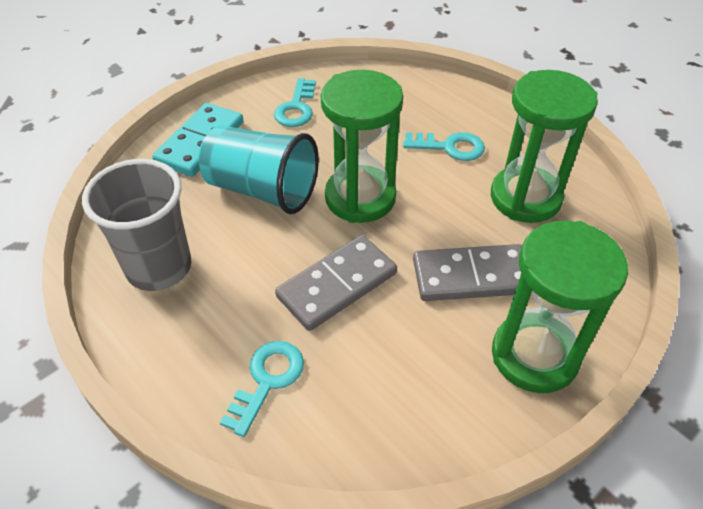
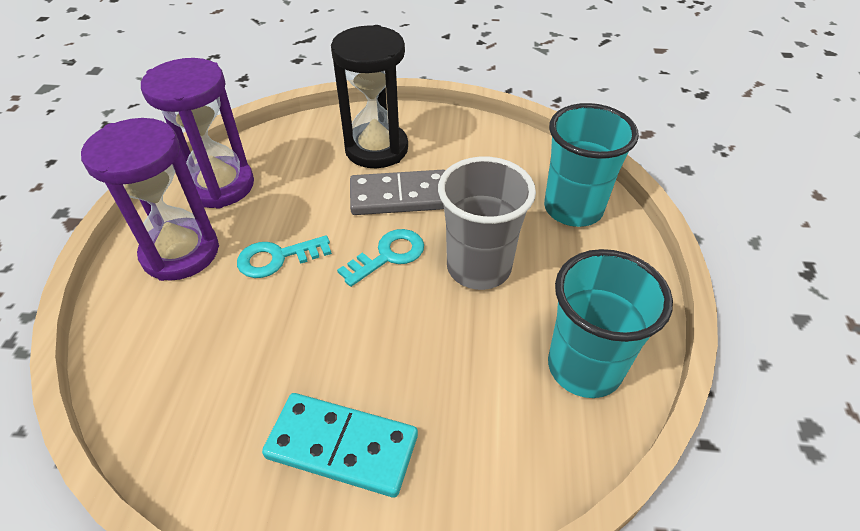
black hourglass: none = 0 -> [331,25,408,168] = 1
green hourglass: [321,70,403,223] [491,70,598,223] [492,221,628,393] = 3 -> none = 0
grey domino: [275,235,397,331] [413,244,522,301] = 2 -> [350,170,445,215] = 1
purple hourglass: none = 0 -> [81,118,219,281] [141,58,254,209] = 2
turquoise cup: [198,125,319,214] = 1 -> [544,103,639,227] [548,249,673,398] = 2
turquoise key: [220,341,304,437] [274,78,316,127] [403,132,485,161] = 3 -> [237,235,332,278] [337,229,424,287] = 2

